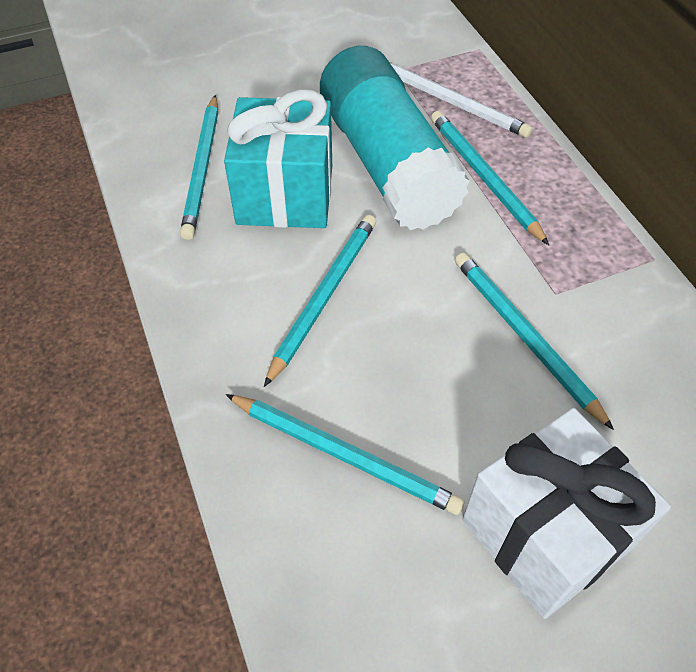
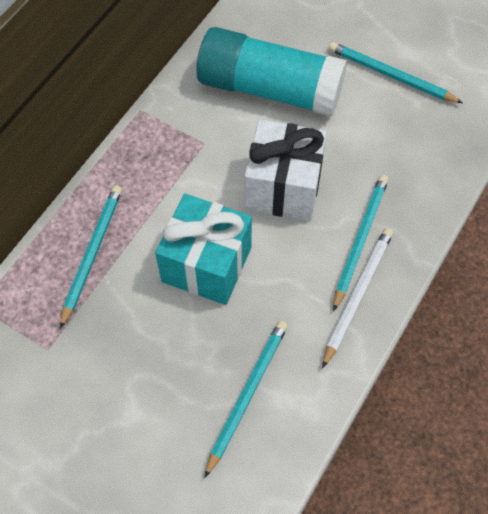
turquoise pencil: [180,95,218,240] [225,394,464,515] [264,215,376,387] [431,111,549,245] [455,253,614,430] = 5 -> [60,185,122,329] [204,321,288,478] [329,42,463,103] [333,175,389,312] = 4

